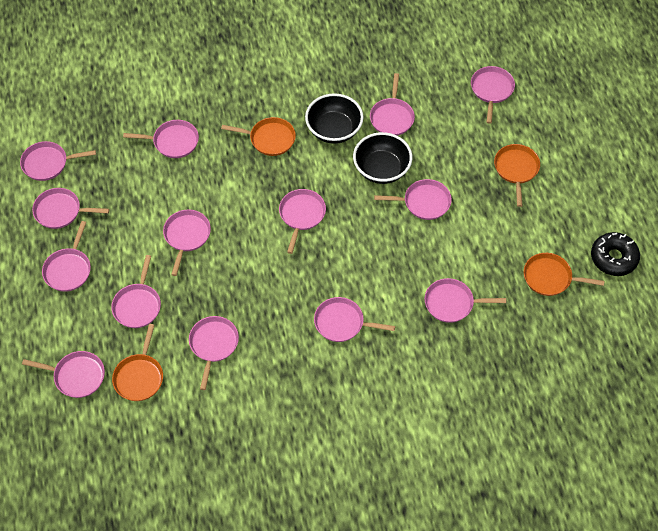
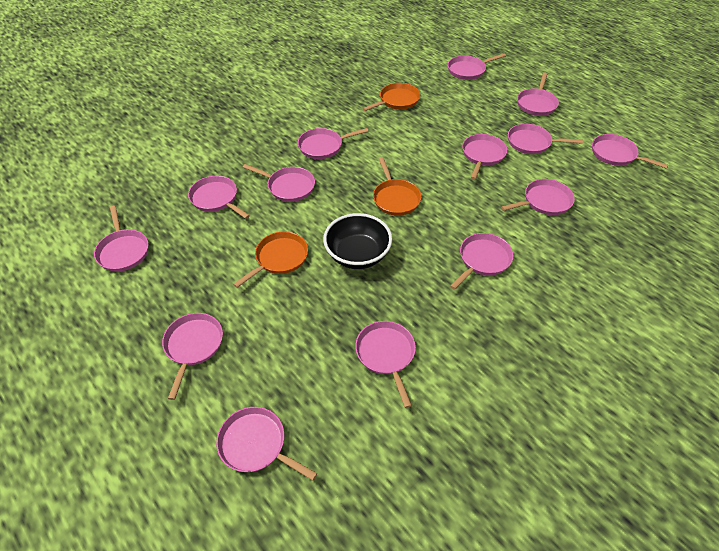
black bowl: [305,93,364,144] [353,132,412,184] = 2 -> [323,213,392,269] = 1
black donut: [591,232,640,276] = 1 -> none = 0
orange pan: [112,324,163,401] [221,117,296,156] [494,144,540,207] [524,253,605,296] = 4 -> [233,231,308,288] [363,83,420,111] [373,157,421,216] = 3

